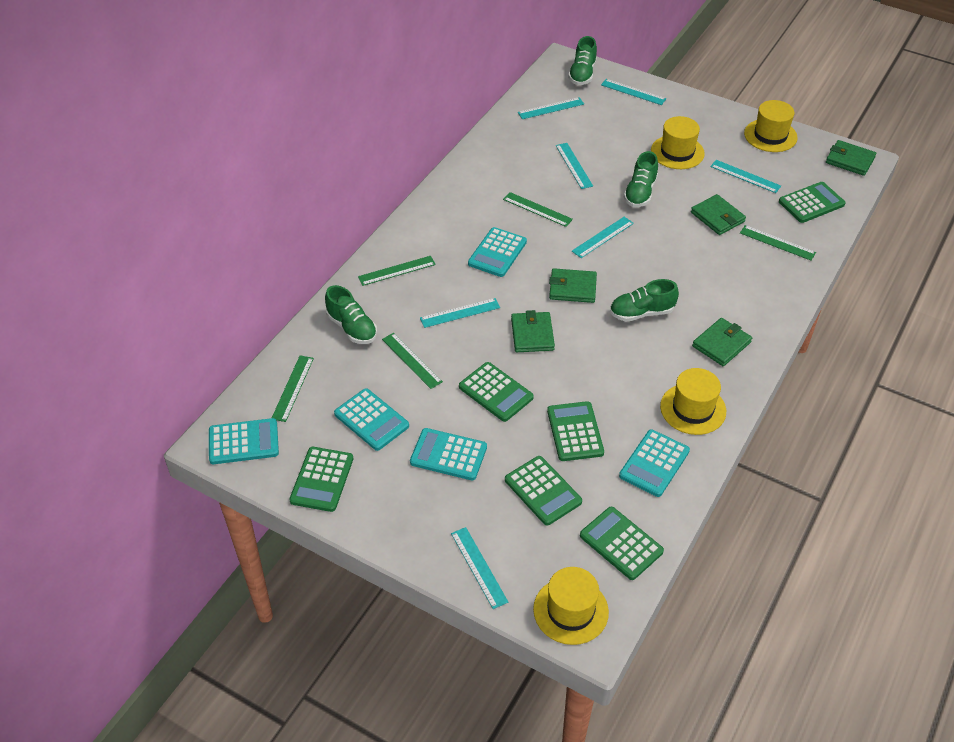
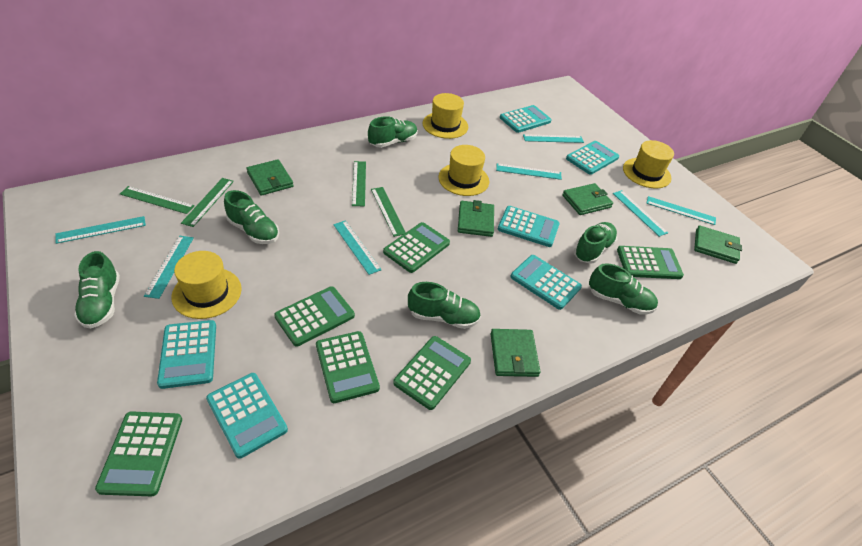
green ruler: [272,355,314,422] [358,256,436,286] [382,333,443,389] [503,192,573,227] [740,225,816,261] = 5 -> [120,186,195,214] [181,178,234,227] [352,161,366,206] [371,187,406,237] = 4
green shoe: [325,285,377,344] [568,36,597,85] [610,279,679,322] [624,151,658,207] = 4 -> [74,251,120,329] [224,190,279,244] [368,116,418,148] [408,282,481,329] [574,222,617,264] [589,263,658,315] = 6
turquoise calculator: [209,418,279,464] [334,388,409,451] [410,428,487,480] [468,227,527,277] [619,429,690,497] = 5 -> [157,320,216,389] [206,373,288,459] [498,206,560,247] [500,105,552,133] [510,255,582,310] [566,141,619,175] = 6

